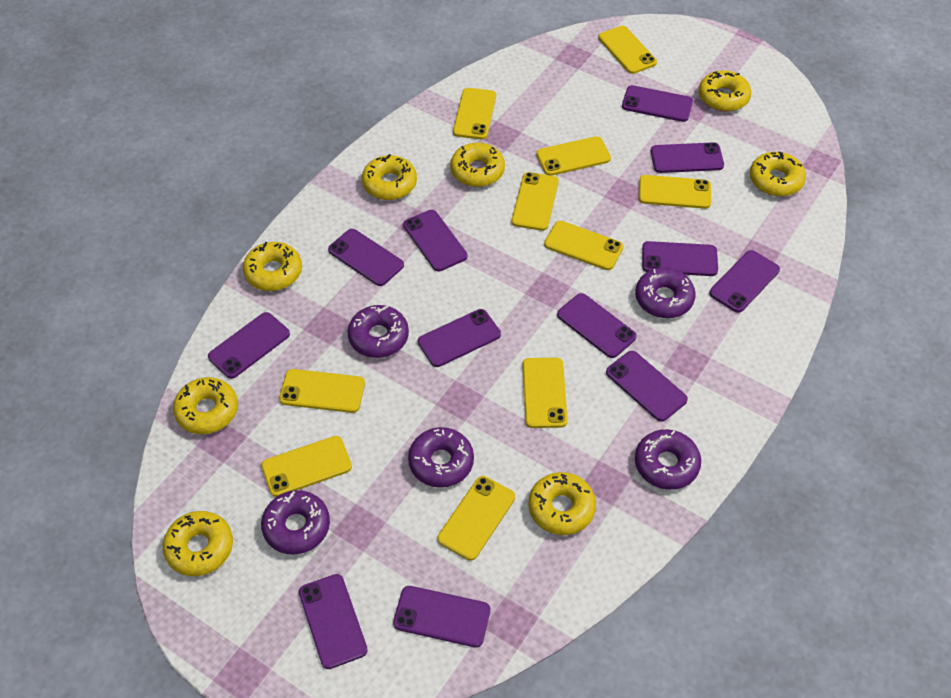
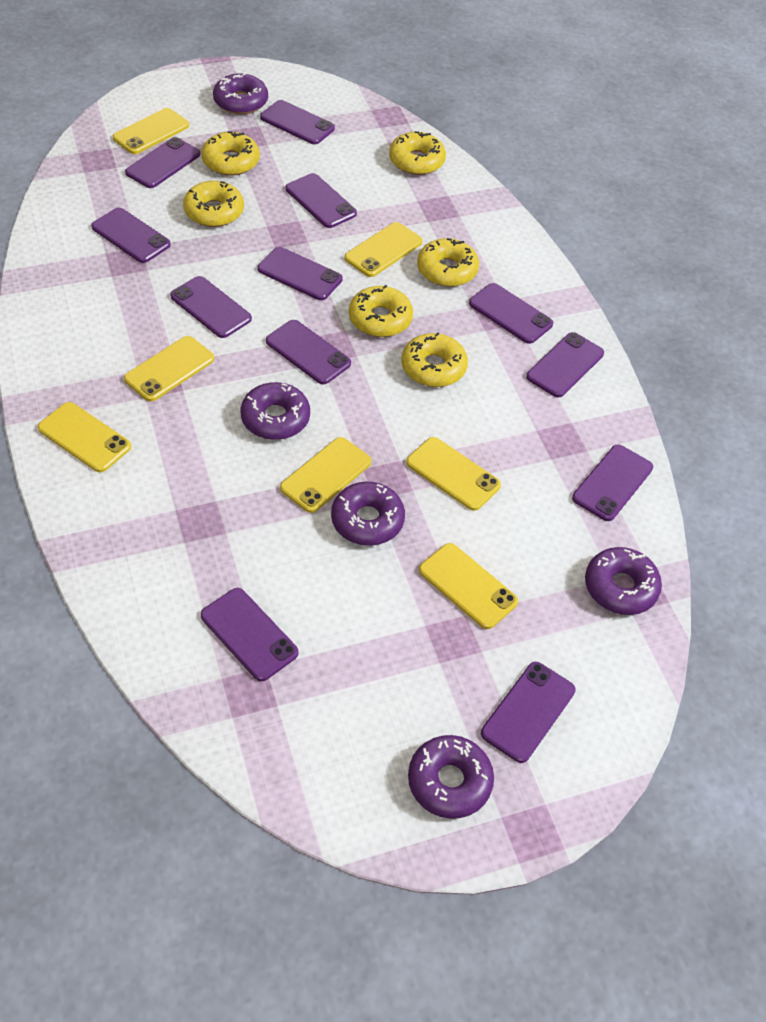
yellow donut: [163,511,233,576] [173,377,238,434] [243,242,302,291] [362,154,417,200] [450,143,505,187] [528,472,596,535] [699,70,751,111] [750,152,806,196] = 8 -> [183,181,244,227] [201,131,260,176] [349,285,413,337] [389,131,446,175] [401,332,468,387] [417,238,479,287] = 6
yellow phone: [261,436,352,497] [279,369,365,413] [437,476,515,561] [453,88,496,139] [512,172,559,231] [522,358,568,428] [536,136,611,176] [544,221,623,270] [598,26,657,74] [639,175,711,209] = 10 -> [38,402,131,472] [113,108,189,154] [124,336,214,402] [280,437,371,513] [344,222,422,277] [406,437,501,511] [419,543,518,629] = 7

